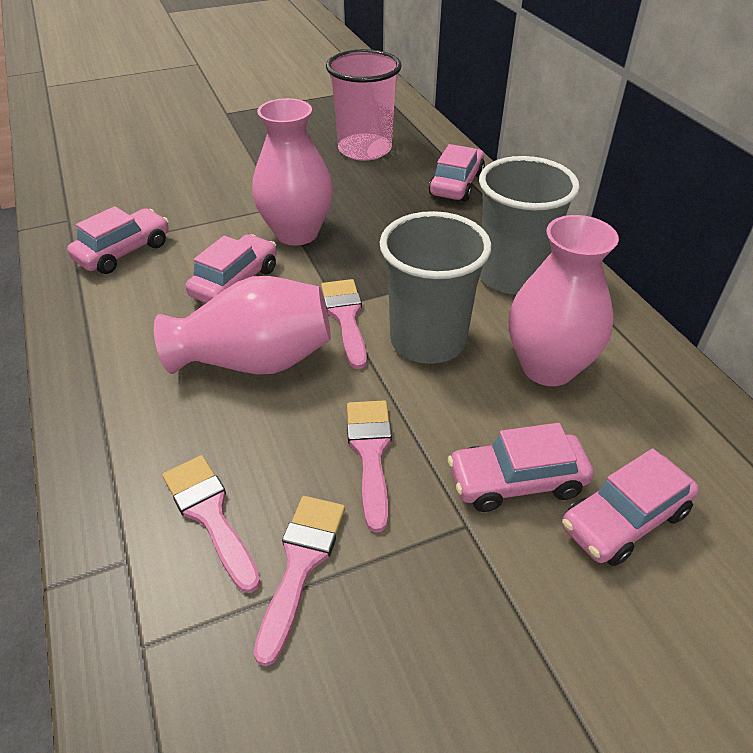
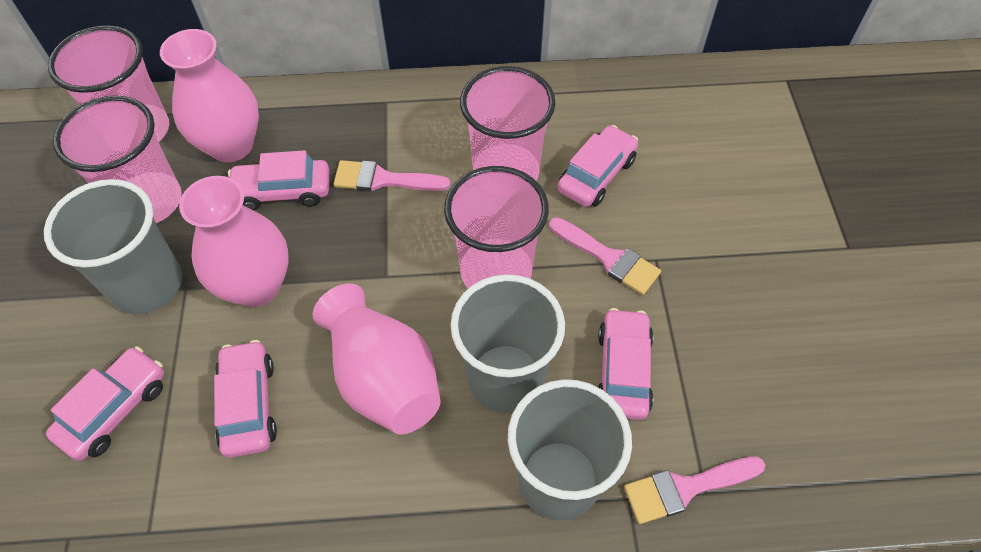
grey cup: [379,211,491,364] [479,156,580,295] = 2 -> [44,179,182,314] [450,274,565,413] [508,379,632,520] = 3
pink brush: [162,455,261,593] [254,496,345,666] [321,279,367,369] [347,400,392,533] = 4 -> [333,160,450,192] [549,217,661,295] [624,457,766,524] = 3
pink cup: [326,49,402,161] = 1 -> [48,25,169,142] [53,96,182,223] [444,166,549,288] [460,66,555,180] = 4

